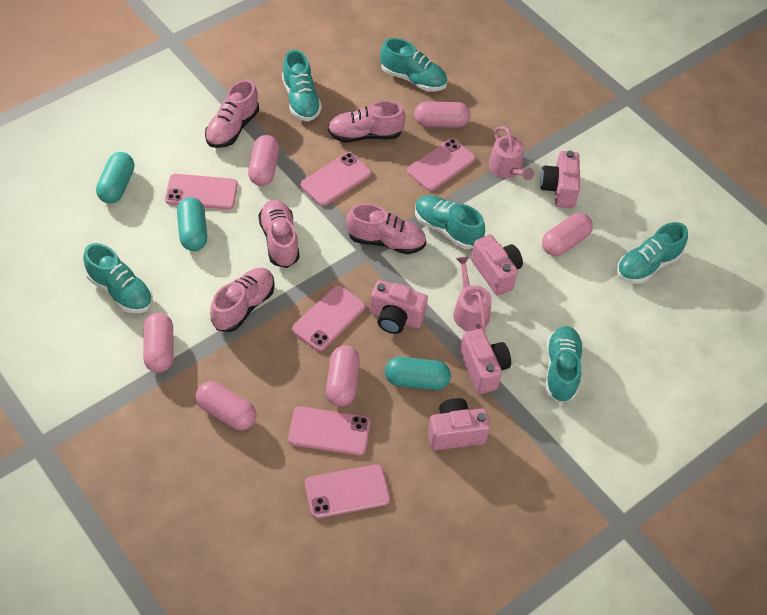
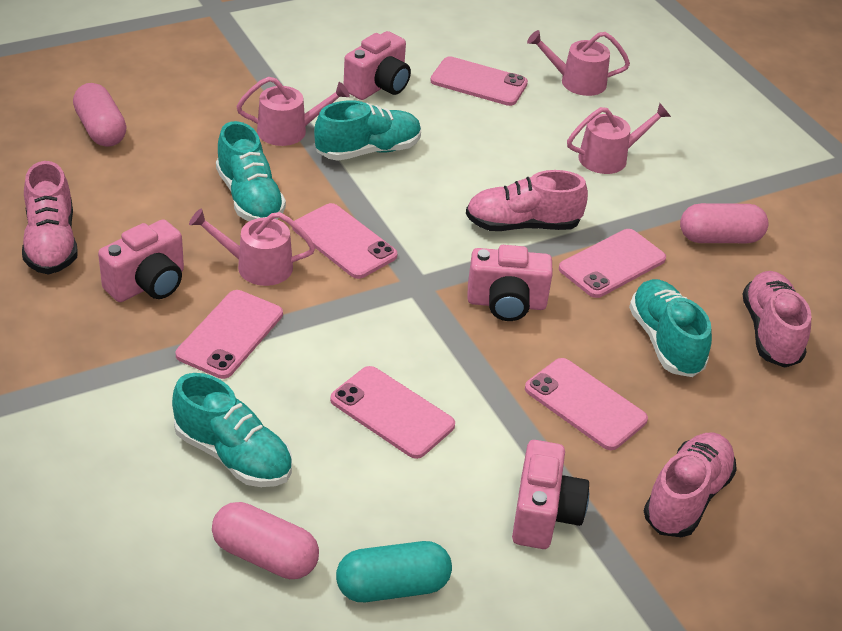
pink camera: [370,280,428,334] [428,398,490,450] [460,329,511,394] [471,235,523,296] [540,151,580,208] = 5 -> [98,219,184,302] [343,31,411,100] [467,245,553,321] [512,440,589,549] = 4
pink capsule: [143,312,174,373] [196,381,256,430] [248,135,279,186] [326,345,360,407] [414,101,470,128] [542,213,593,256] = 6 -> [73,83,126,147] [212,502,319,579] [680,203,769,243] = 3
pink shoe: [205,80,259,148] [210,268,275,332] [258,200,300,268] [328,101,406,142] [346,203,426,254] = 5 -> [22,161,78,274] [466,170,588,231] [644,432,737,537] [742,271,812,368] = 4
pink watering can: [453,256,492,332] [489,126,534,180] = 2 -> [189,209,315,286] [236,77,350,146] [527,30,630,96] [567,103,671,174] = 4
turquoise capsule: [96,152,134,204] [177,197,207,251] [385,357,451,390] = 3 -> [336,541,452,602] = 1
turquoise shoe: [83,243,153,313] [282,50,322,122] [380,38,447,92] [415,195,485,249] [546,326,583,403] [617,222,688,284] = 6 -> [172,373,292,487] [216,121,286,221] [314,101,421,161] [629,279,712,377] = 4

